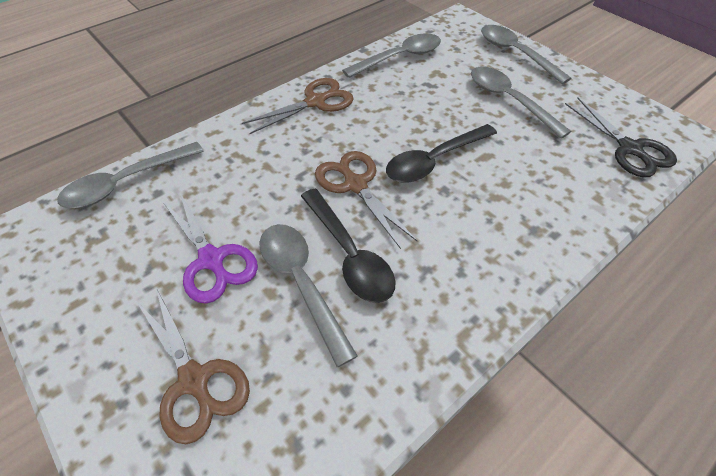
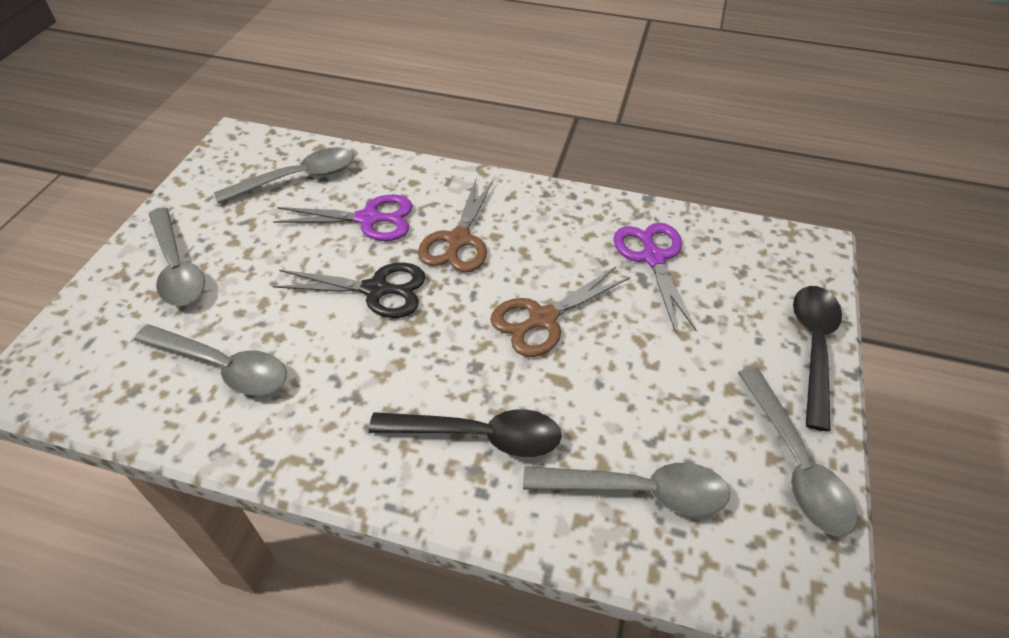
brown scissors: [136,288,250,444] [242,78,354,134] [315,151,417,249] = 3 -> [418,179,494,272] [490,267,630,357] = 2
purple scissors: [162,191,258,304] = 1 -> [273,195,413,241] [614,223,696,332] = 2

